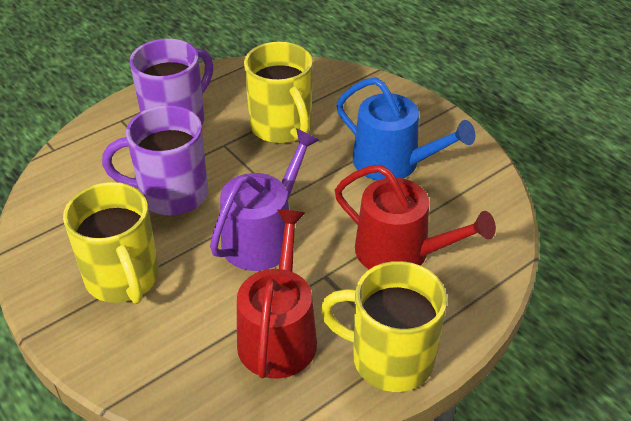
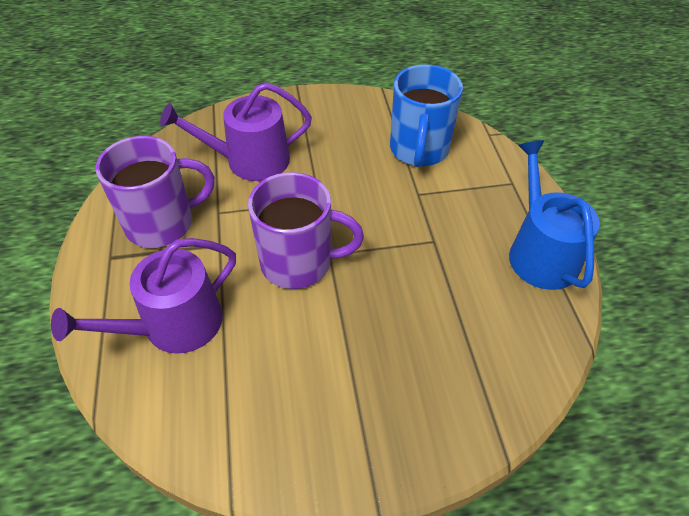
blue mug: none = 0 -> [390,64,463,167] = 1
purple watering can: [210,129,319,271] = 1 -> [51,238,236,354] [160,82,312,181] = 2
red watering can: [237,210,317,378] [335,165,496,269] = 2 -> none = 0
yellow mug: [63,182,159,304] [244,42,313,144] [320,261,447,392] = 3 -> none = 0

